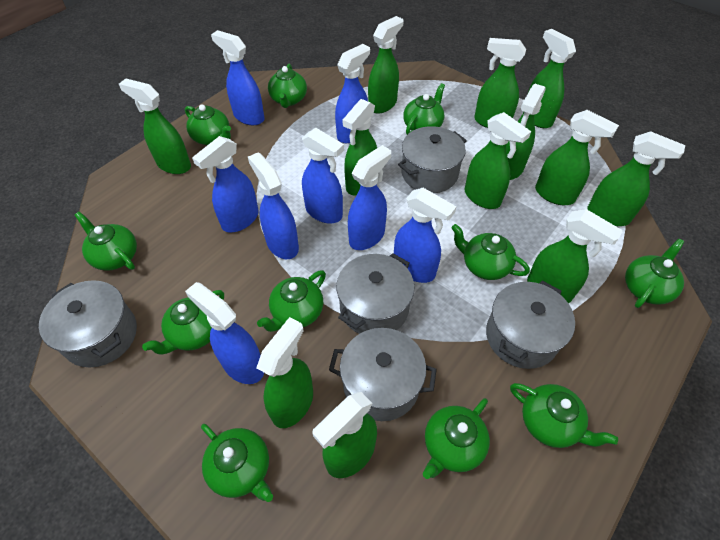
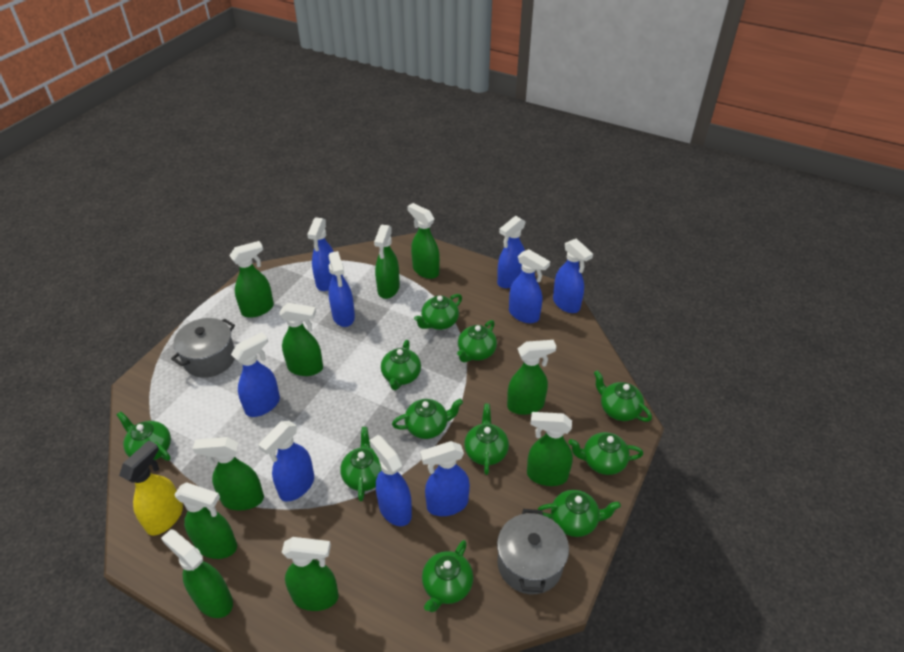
blue spray bottle: [185,282,264,384] [192,136,259,232] [211,30,264,125] [248,152,299,259] [302,128,344,223] [335,44,370,143] [348,145,391,250] [394,188,457,283] = 8 -> [231,332,280,417] [258,421,314,502] [307,217,334,291] [328,251,355,327] [369,435,412,526] [420,441,470,516] [497,216,526,288] [509,249,550,323] [553,238,593,313] = 9
green spray bottle: [119,79,191,174] [256,317,313,428] [312,392,377,478] [343,99,377,195] [368,16,404,114] [465,112,531,209] [474,38,526,128] [506,84,545,180] [527,209,623,303] [528,29,576,128] [535,110,619,205] [587,131,685,226] = 12 -> [161,529,233,618] [174,482,237,559] [193,437,264,510] [229,241,274,318] [279,303,323,376] [282,537,339,611] [374,225,400,299] [407,203,440,279] [507,340,556,415] [527,412,573,486] = 10
grey pot: [39,280,137,367] [329,328,437,421] [336,253,415,334] [398,126,467,193] [486,281,575,369] = 5 -> [171,318,235,378] [497,509,569,594] = 2
yellow spray bottle: none = 0 -> [119,440,183,535] = 1

